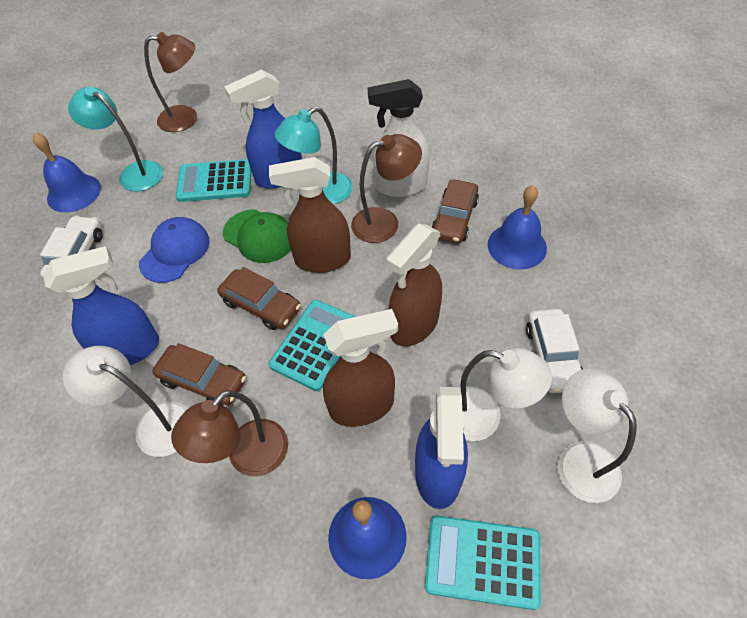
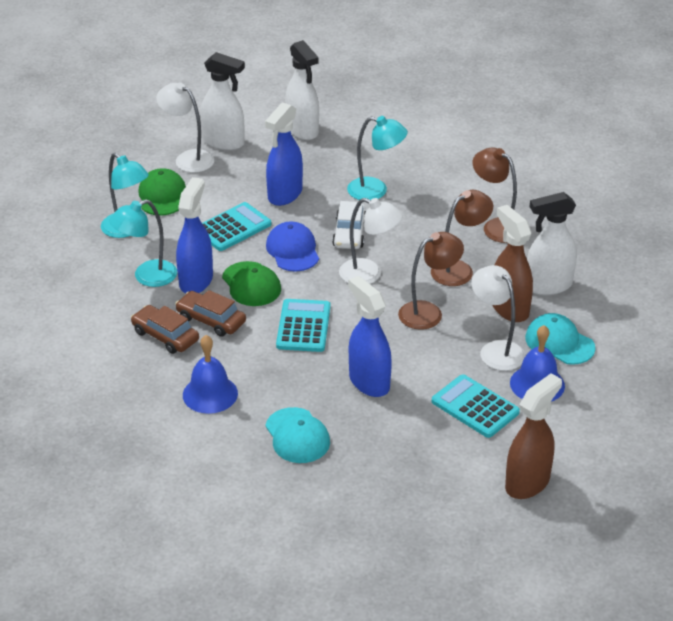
blue bell: [33,133,101,213] [328,497,406,579] [488,185,547,270] = 3 -> [183,335,238,414] [510,325,565,402] = 2
brown car: [152,343,246,406] [217,267,301,330] [431,180,479,244] = 3 -> [131,305,199,354] [175,290,246,337] = 2
brown spray bottle: [269,157,351,273] [323,309,398,427] [386,224,442,347] = 3 -> [492,205,533,322] [505,373,562,499] = 2
green cap: [223,209,291,263] = 1 -> [138,168,186,216] [222,261,281,306] = 2
turquoise cap: none = 0 -> [265,407,330,463] [525,313,596,365] = 2
turquoise lamp: [68,87,163,192] [274,107,353,204] = 2 -> [101,153,149,238] [109,199,177,287] [347,116,408,200] = 3
white car: [40,216,103,279] [526,309,583,393] = 2 -> [332,201,366,249] = 1
white spray bottle: [368,79,430,197] = 1 -> [201,52,245,150] [285,40,319,140] [527,192,577,295] = 3

